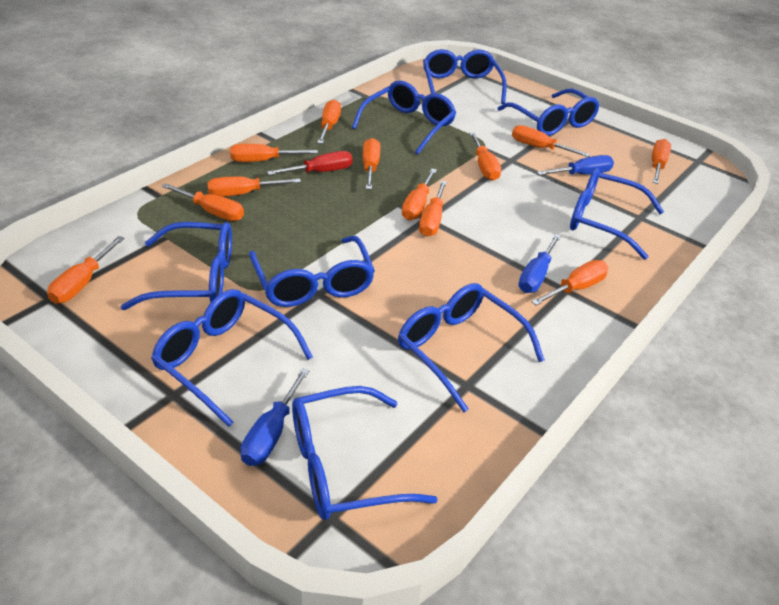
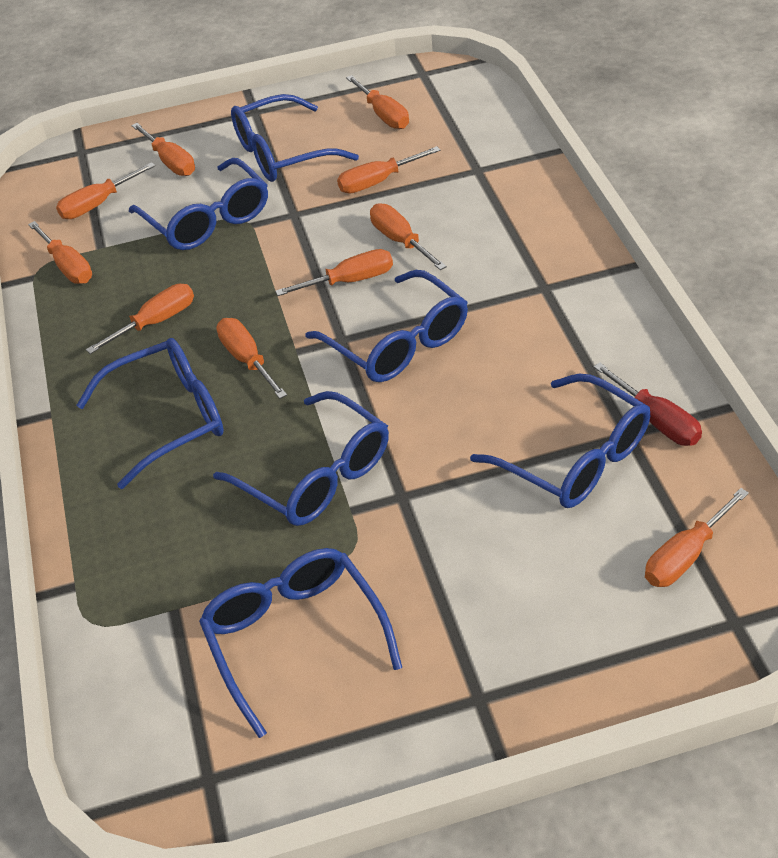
blue glasses: [121,222,232,310] [151,289,313,427] [249,236,375,307] [292,386,438,520] [352,80,456,155] [398,283,545,412] [423,49,507,104] [498,89,600,136] [570,168,664,260] = 9 -> [76,338,224,489] [129,158,268,250] [199,548,402,738] [213,391,389,526] [231,94,359,182] [305,270,468,382] [470,374,650,508] = 7
blue screwdriver: [240,368,310,466] [518,234,561,293] [537,155,614,175] = 3 -> none = 0
orange screwdriver: [47,236,124,304] [162,183,244,221] [207,176,301,197] [230,144,318,162] [317,100,341,144] [363,138,380,190] [402,168,437,220] [419,181,447,237] [469,132,501,181] [512,125,590,157] [531,260,609,306] [652,139,671,184] = 12 -> [28,221,92,284] [56,162,155,219] [86,284,194,354] [132,123,195,176] [216,318,287,399] [275,249,393,296] [337,146,440,193] [346,75,409,129] [370,203,447,270] [645,488,749,587] = 10

